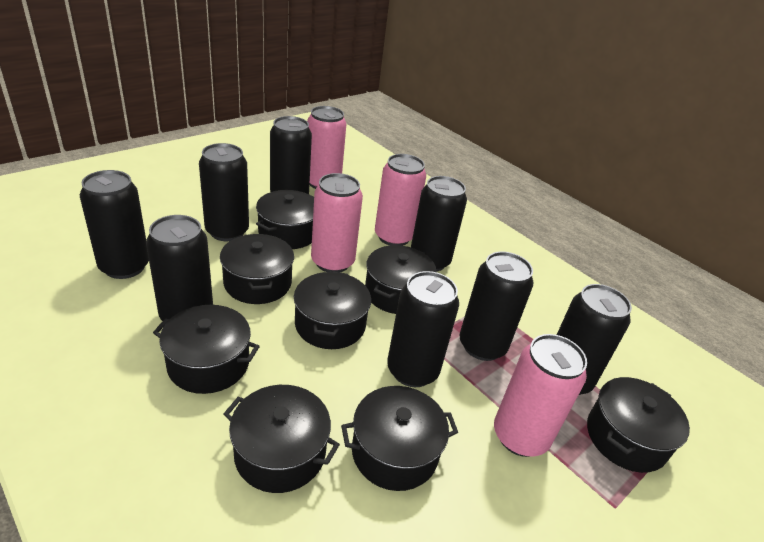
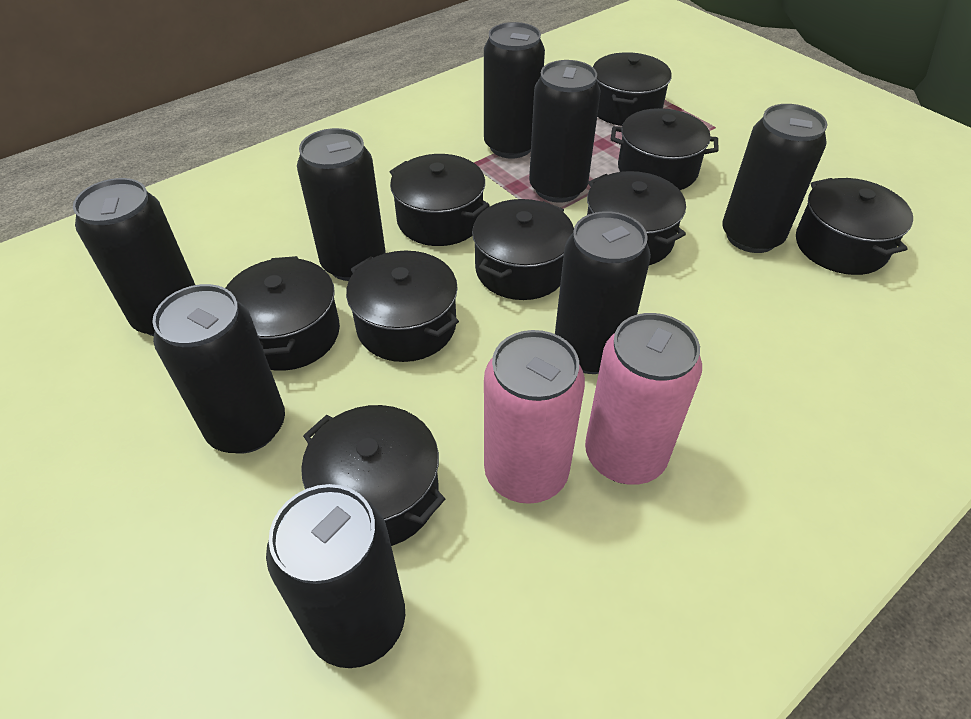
black pot: [153,305,260,394] [220,234,294,304] [224,385,340,493] [256,190,314,249] [294,271,371,349] [341,386,458,491] [365,245,436,314] [587,377,690,473] = 8 -> [226,256,340,371] [301,405,445,546] [346,251,459,362] [390,154,490,246] [472,199,574,300] [587,171,686,265] [593,52,672,126] [611,108,719,190] [796,178,913,275] = 9
pink can: [307,106,346,189] [311,173,363,273] [375,154,426,246] [494,334,587,457] = 4 -> [484,330,585,504] [585,313,702,485] = 2

